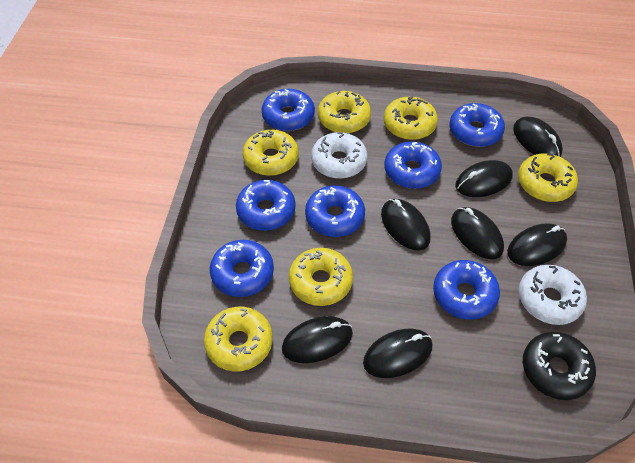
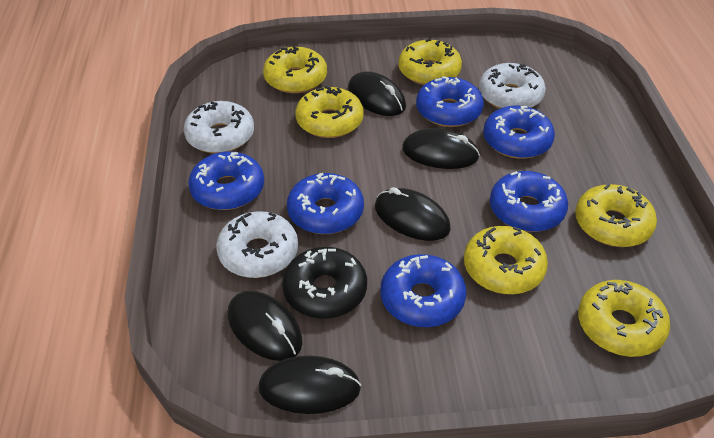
black mouse: [282,316,353,363] [363,329,432,378] [381,199,431,251] [451,207,504,259] [455,160,513,197] [507,223,567,266] [513,117,563,157] = 7 -> [228,291,303,361] [258,356,361,414] [348,71,406,116] [375,187,451,241] [402,128,480,169] = 5
blue donut: [210,240,274,297] [236,180,296,231] [262,89,315,131] [305,185,365,237] [384,142,442,189] [433,260,500,320] [450,103,505,147] = 7 -> [188,152,264,210] [287,173,364,234] [380,254,466,327] [416,76,484,127] [483,106,555,159] [490,171,568,232] = 6
white donut: [311,132,367,179] [519,265,587,325] = 2 -> [184,101,254,153] [216,211,298,278] [479,63,546,109] = 3

